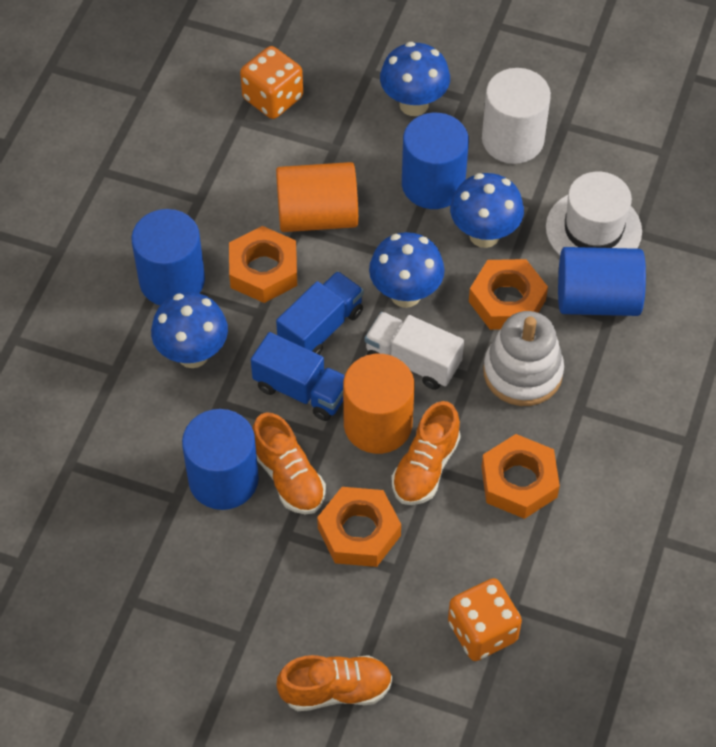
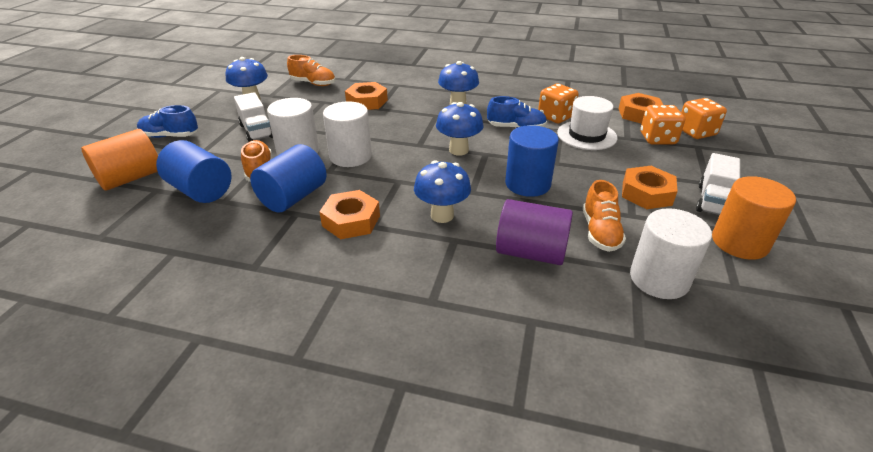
blue cylinder: [131,209,205,305] [182,409,259,510] [402,113,469,209] [558,247,646,316] = 4 -> [156,140,232,203] [250,144,327,213] [505,125,559,197] = 3
blue shoe: none = 0 -> [137,105,198,138] [487,96,547,128] = 2
blue truck: [251,332,345,421] [276,271,364,355] = 2 -> none = 0
orange dice: [240,46,303,119] [448,578,522,661] = 2 -> [538,84,579,123] [640,105,685,144] [681,98,727,139] = 3
purple cylinder: none = 0 -> [496,199,573,265] = 1
white cylinder: [482,68,551,164] = 1 -> [267,98,319,156] [323,101,372,167] [630,208,712,299] = 3
white stacking toy: [483,311,564,406] = 1 -> none = 0
white truck: [365,312,464,390] = 1 -> [234,92,273,142] [696,153,740,215] = 2

